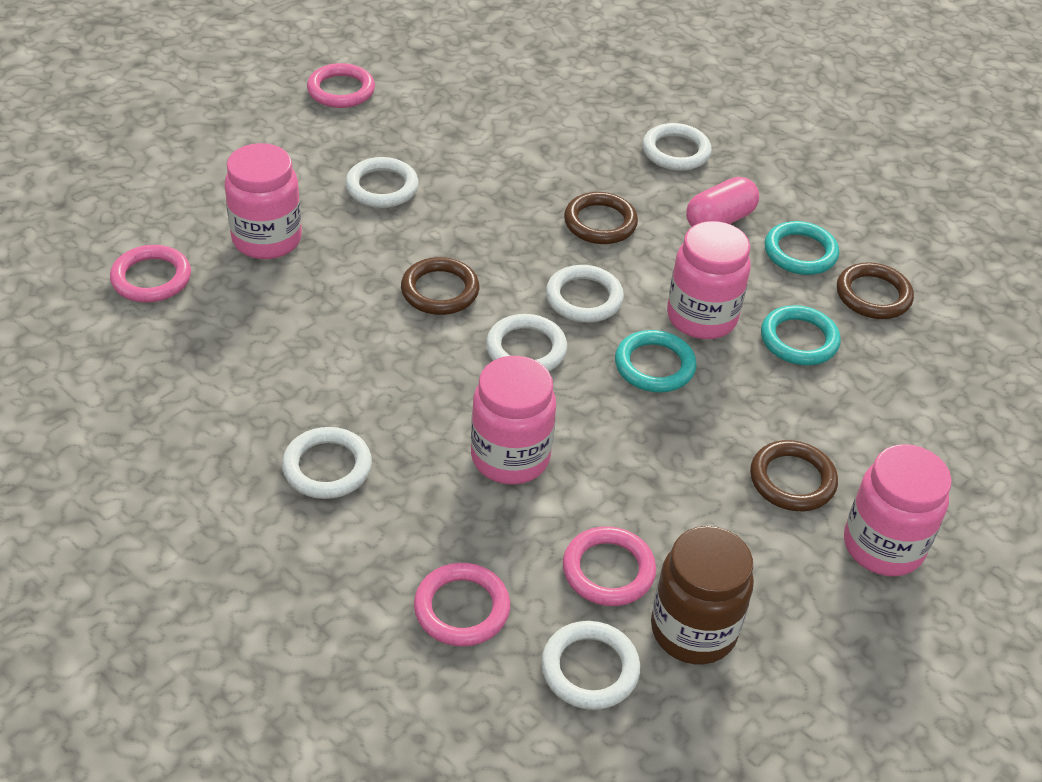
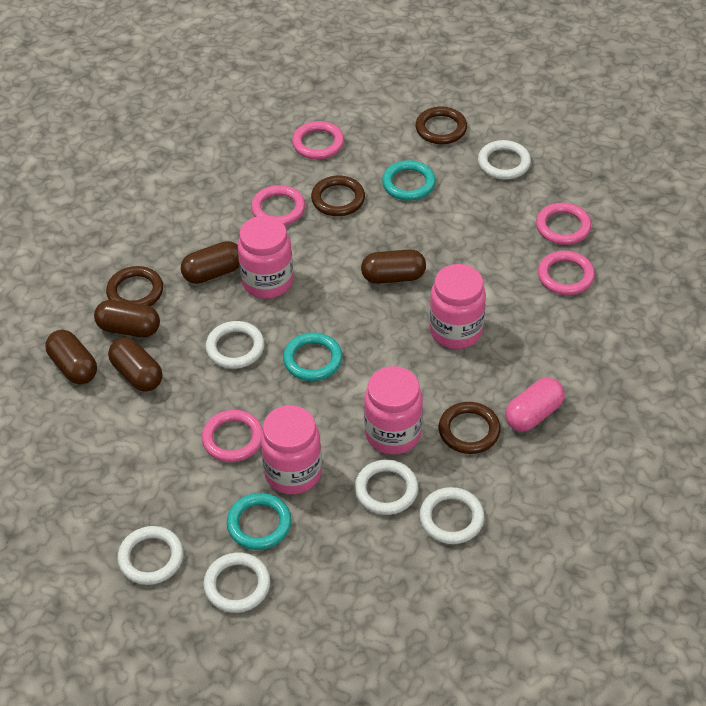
brown capsule: none = 0 -> [45,330,97,384] [94,300,160,337] [108,337,162,392] [181,241,239,284] [361,249,426,284] = 5
brown jar: [651,526,754,664] = 1 -> none = 0
pink ring: [110,245,191,303] [307,63,375,108] [414,563,510,646] [563,526,656,606] = 4 -> [202,410,263,462] [251,185,305,225] [292,121,344,159] [536,203,591,245] [538,251,595,295] = 5

